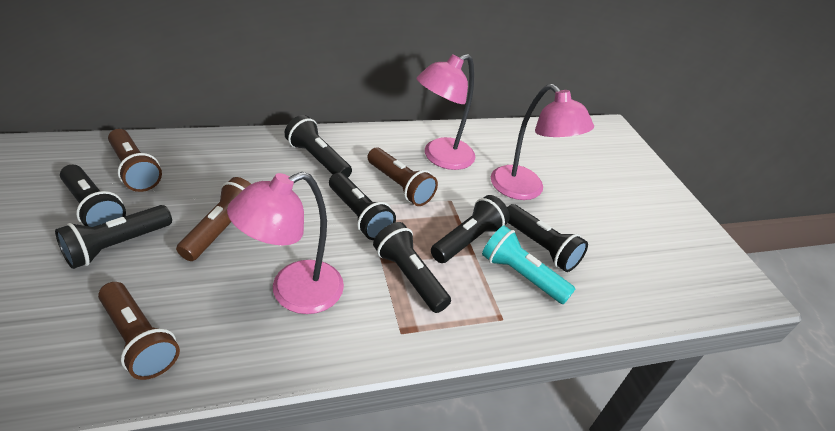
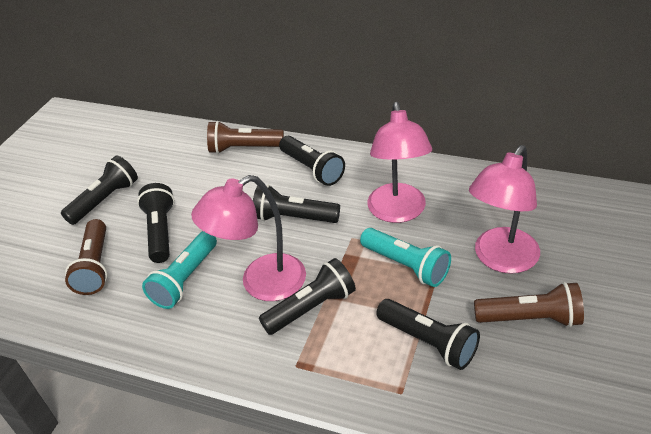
black flashlight: [55,205,172,269] [60,165,126,227] [284,115,352,177] [329,173,396,240] [373,222,451,313] [431,195,510,263] [507,204,588,272] = 7 -> [61,155,138,225] [137,183,175,263] [253,184,340,223] [259,258,356,335] [279,136,345,186] [376,299,480,370] = 6
brown flashlight: [98,282,180,380] [108,129,162,192] [176,177,251,261] [367,148,438,206] = 4 -> [65,219,108,295] [207,121,284,154] [474,282,584,327] = 3
turquoise flashlight: [482,226,575,304] = 1 -> [142,231,217,309] [360,228,451,287] = 2

